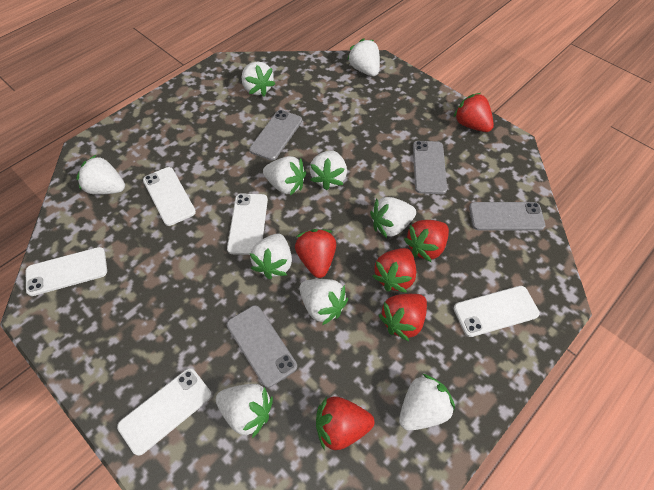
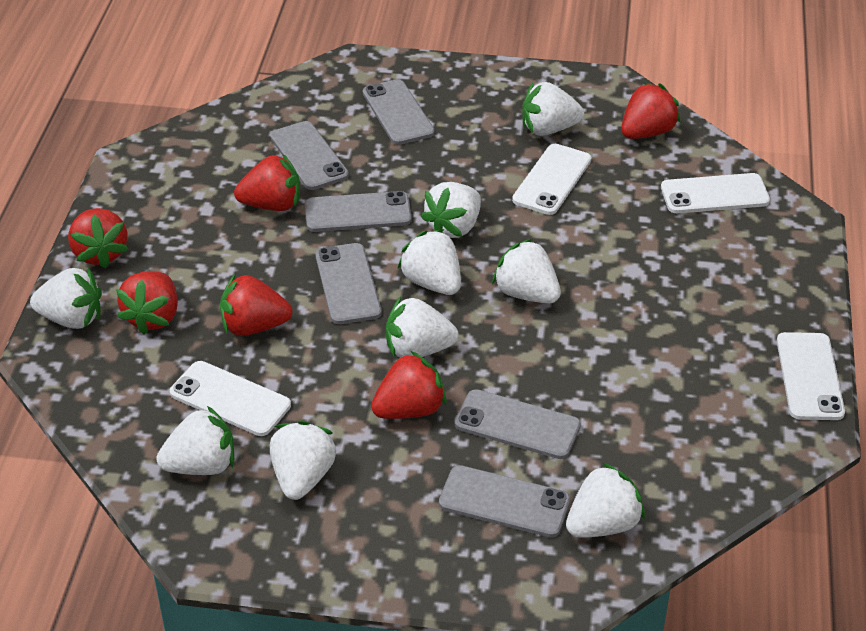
grey phone: [227,305,297,388] [249,110,302,161] [413,141,447,194] [469,202,545,230] = 4 -> [270,121,349,190] [305,191,412,232] [315,243,382,324] [363,79,435,145] [439,465,570,538] [455,389,581,459] = 6
white phone: [26,247,107,296] [117,368,212,456] [143,167,196,226] [227,193,268,255] [454,286,540,337] = 5 -> [170,361,291,436] [512,144,592,215] [661,173,770,213] [777,332,845,420] = 4
white strawberry: [76,155,125,195] [216,384,273,438] [242,61,275,96] [250,233,292,279] [263,156,306,195] [299,279,348,325] [310,150,347,190] [347,38,380,76] [370,197,416,238] [399,374,455,431] = 10 -> [30,267,102,329] [156,406,234,475] [270,420,336,500] [386,297,459,358] [398,229,461,295] [421,182,481,238] [492,239,561,303] [522,82,584,136] [566,462,645,538] = 9

